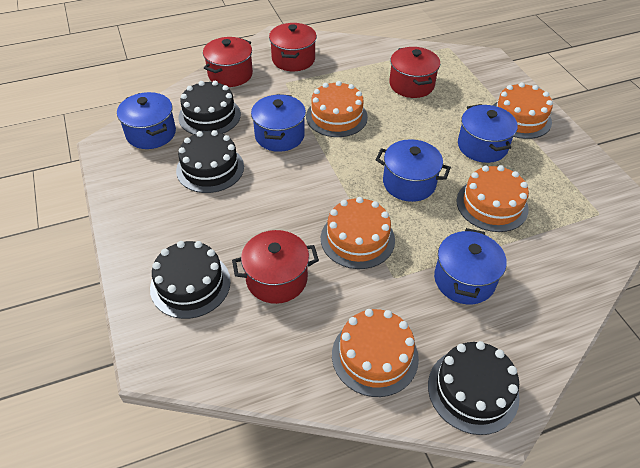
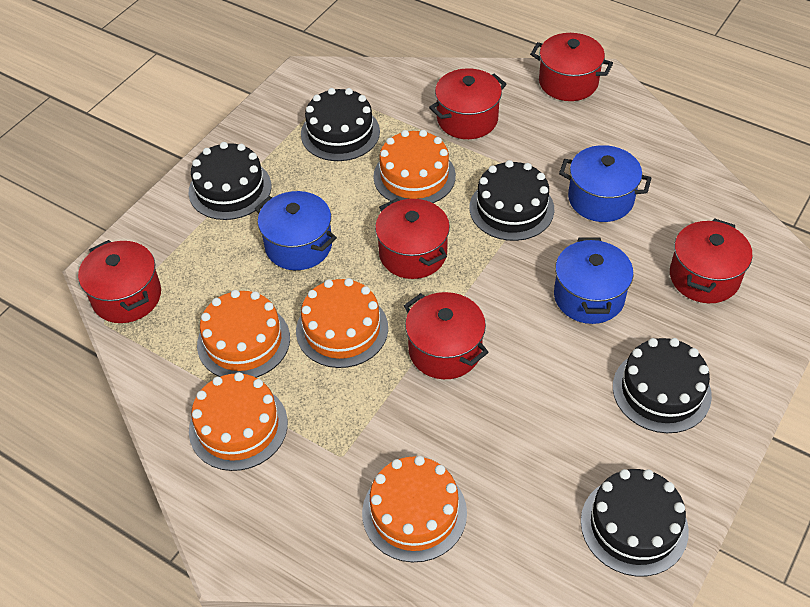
black cake: [150,241,231,319] [176,130,244,193] [178,81,241,135] [428,341,520,435] = 4 -> [189,142,271,220] [301,88,380,161] [469,160,554,241] [581,469,689,577] [613,338,712,433] = 5
blue pot: [117,92,176,149] [251,94,306,152] [375,139,451,202] [434,228,507,304] [458,104,518,163] = 5 -> [255,191,337,270] [554,238,633,324] [559,145,651,222] = 3
red pot: [203,37,253,87] [232,230,319,304] [269,23,317,71] [389,47,440,98] = 4 -> [78,240,161,323] [375,198,450,279] [404,292,489,379] [429,68,507,139] [530,33,613,101] [670,218,752,303] = 6

